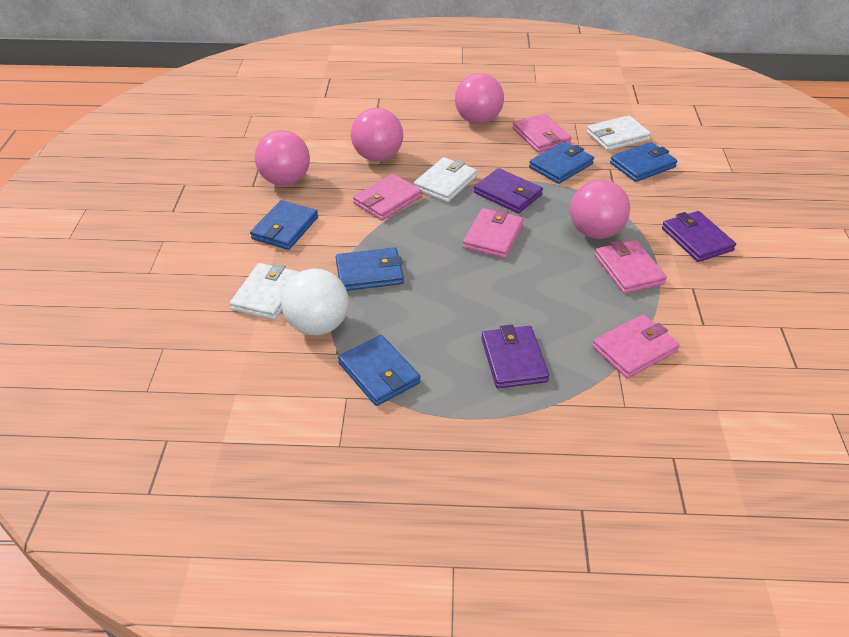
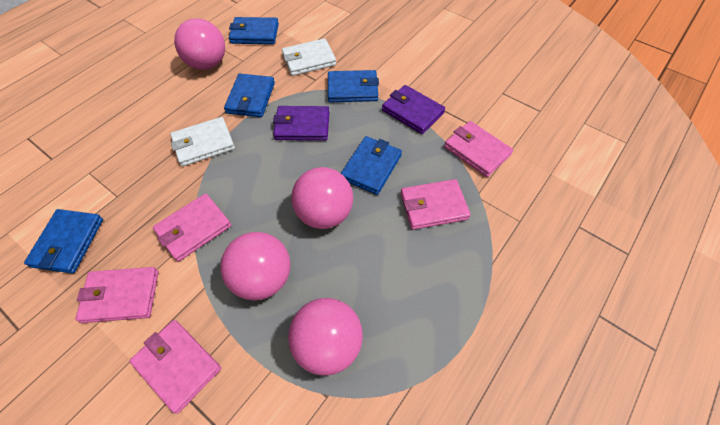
purple wallet: [474,168,543,214] [481,325,549,388] [662,211,736,262] = 3 -> [273,106,329,141] [382,85,445,134] = 2
white ball: [281,268,349,335] = 1 -> none = 0
white wallet: [230,263,299,320] [414,157,477,202] [587,115,651,151] = 3 -> [171,117,235,166] [282,38,336,76] = 2

